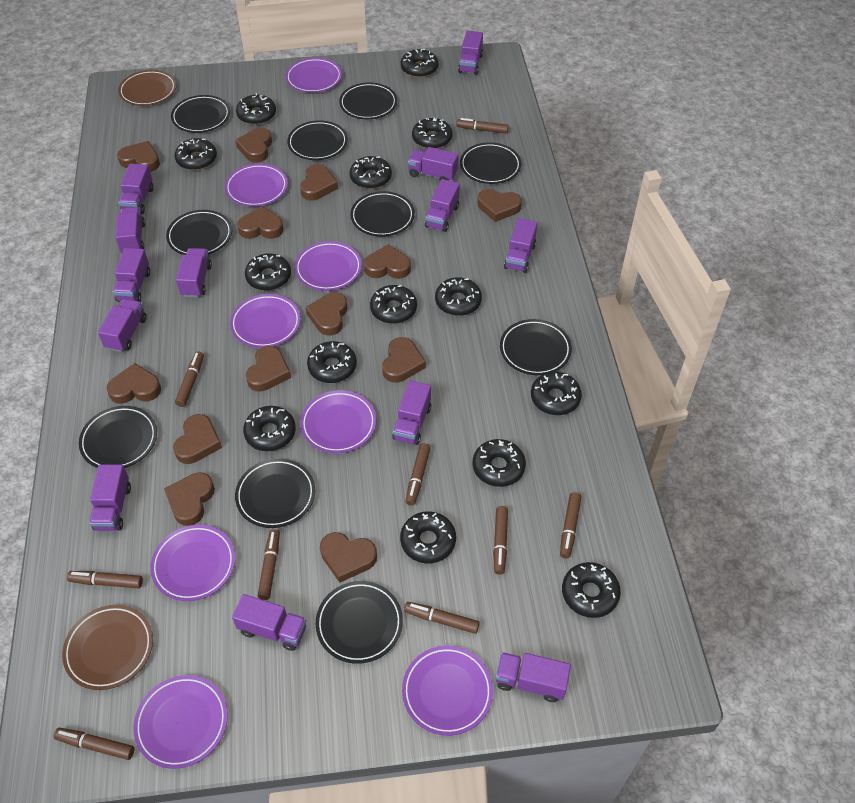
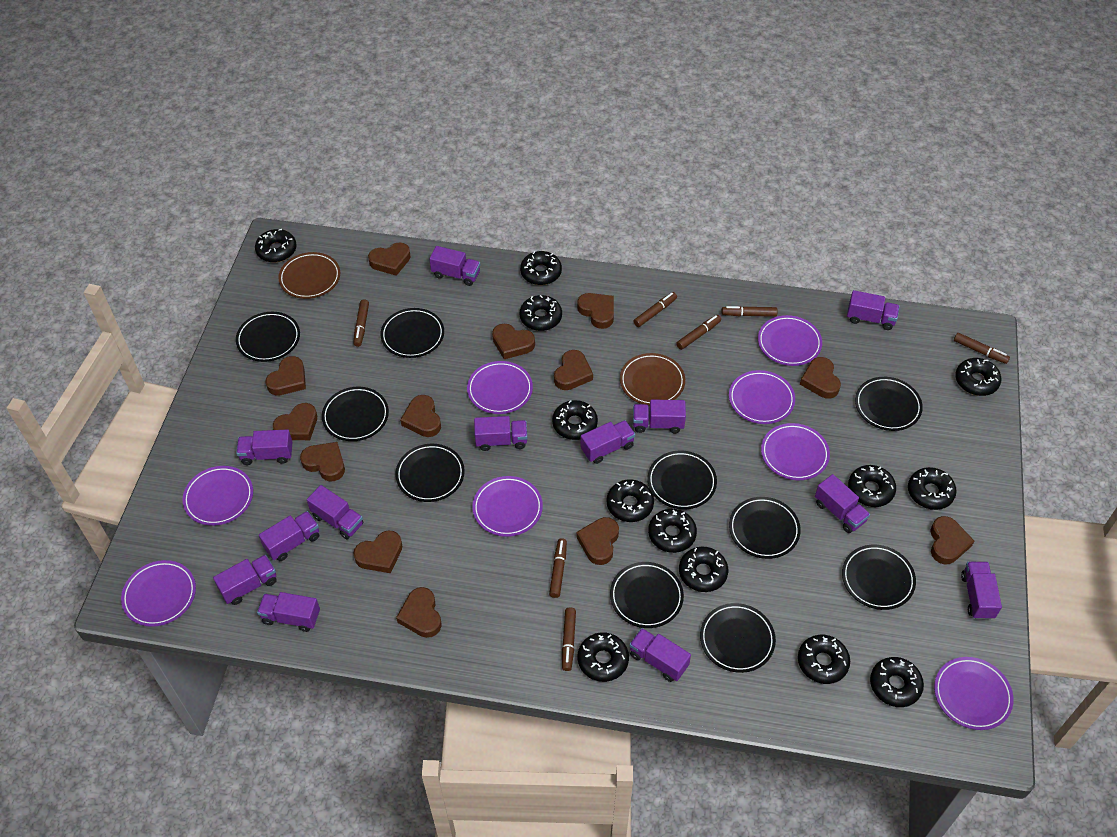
black donut: [175,138,217,170] [236,93,276,125] [243,406,296,451] [245,253,291,291] [307,341,357,383] [350,156,392,189] [370,285,417,324] [400,511,456,564] [401,49,438,78] [412,118,453,149] [435,277,482,316] [473,439,526,487] [531,372,582,415] [562,562,621,618] = 14 -> [255,229,297,262] [520,251,562,285] [520,295,562,331] [552,400,598,440] [578,632,629,682] [607,479,654,522] [648,509,697,553] [679,547,728,592] [798,635,850,684] [848,465,896,507] [870,657,924,707] [908,467,956,510] [955,358,1002,396] = 13
brown marker: [54,728,134,760] [67,571,143,588] [175,351,204,407] [258,529,280,600] [404,602,480,634] [406,443,431,506] [456,118,509,134] [493,506,508,575] [560,492,581,559] = 9 -> [353,300,369,347] [549,538,567,598] [562,608,576,671] [634,292,677,327] [676,315,721,350] [722,306,778,317] [954,333,1010,364] = 7

